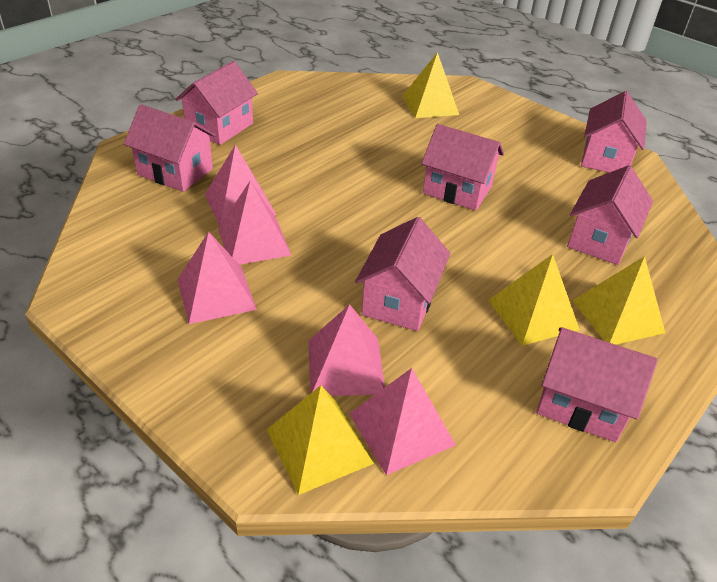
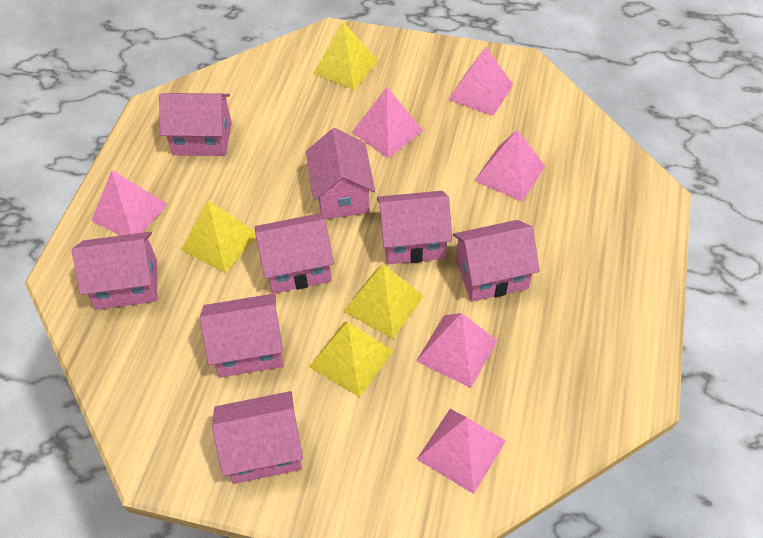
pink house: [124,104,216,192] [175,61,258,145] [355,217,450,331] [421,124,504,211] [536,327,658,442] [567,165,653,265] [581,91,647,173] = 7 -> [72,232,157,310] [159,93,232,156] [200,294,283,378] [212,391,303,484] [255,213,334,294] [306,128,375,219] [377,191,452,264] [453,220,540,302] = 8
pink pyramid: [177,232,257,324] [205,145,276,226] [218,181,291,265] [308,304,385,396] [349,368,456,475] = 5 -> [91,170,168,236] [352,87,423,158] [416,313,498,388] [417,409,506,494] [448,47,513,116] [474,129,545,202] = 6

